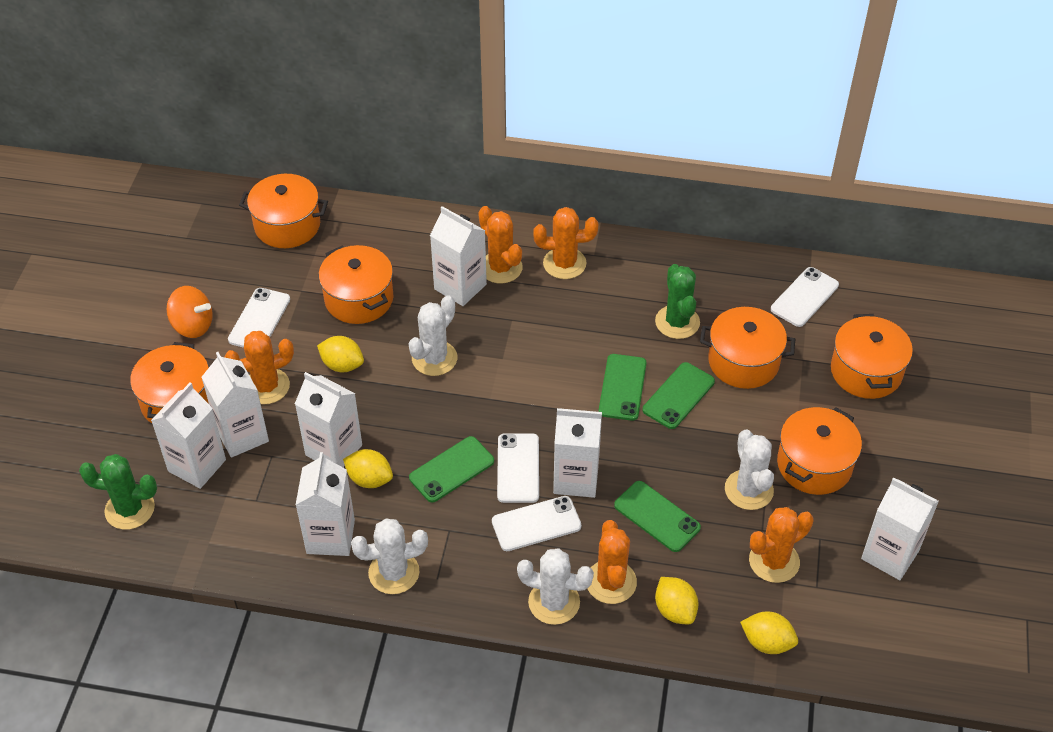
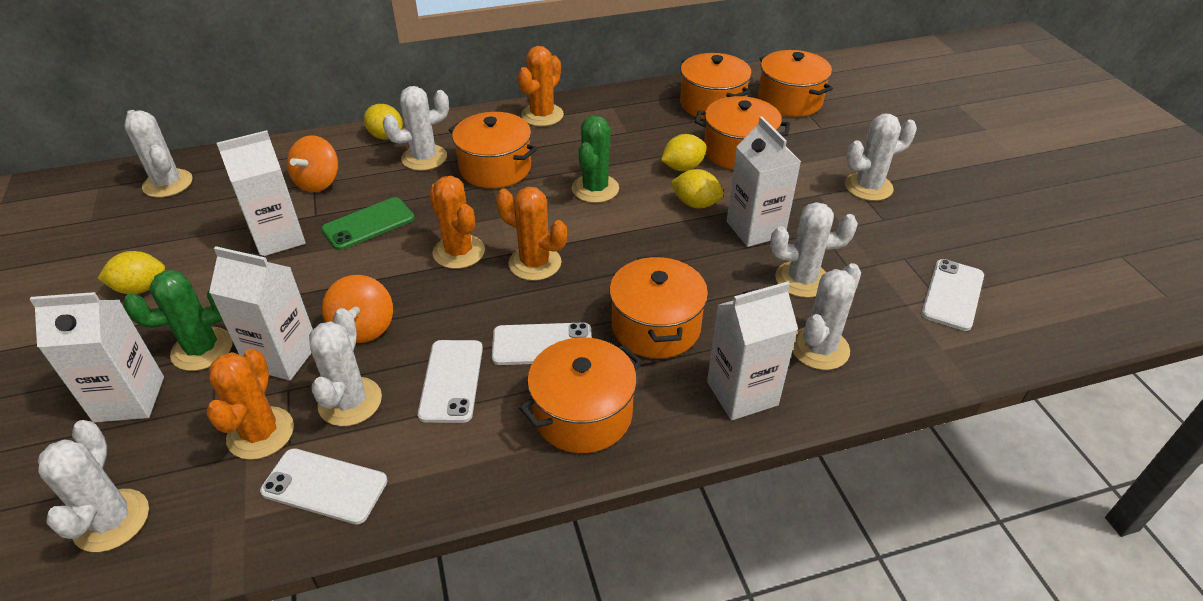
green phone: [409,436,494,502] [599,354,647,421] [614,481,701,552] [642,362,715,429] = 4 -> [321,197,414,250] = 1
orange cactus: [225,331,294,404] [478,206,523,284] [533,207,598,279] [587,520,637,604] [749,507,813,583] = 5 -> [206,349,294,460] [429,176,485,269] [496,187,567,281] [518,46,564,126] = 4
orange spinning top: [167,286,213,338] = 1 -> [287,135,338,192] [322,275,393,343] = 2
white cactus: [351,518,428,594] [409,295,457,376] [517,548,594,625] [725,429,774,510] = 4 -> [38,420,149,552] [124,110,193,198] [309,308,382,426] [382,86,449,171] [770,202,858,298] [792,263,861,370] [845,114,917,201] = 7
white carton: [151,383,226,489] [202,352,269,458] [295,372,362,467] [296,452,355,556] [430,206,487,306] [553,408,602,498] [861,477,939,580] = 7 -> [29,292,164,423] [209,246,313,380] [217,130,306,256] [707,282,798,420] [727,116,801,247] = 5

